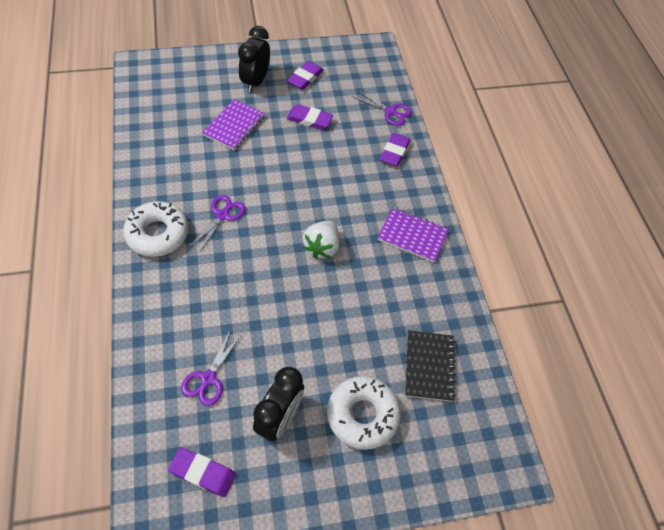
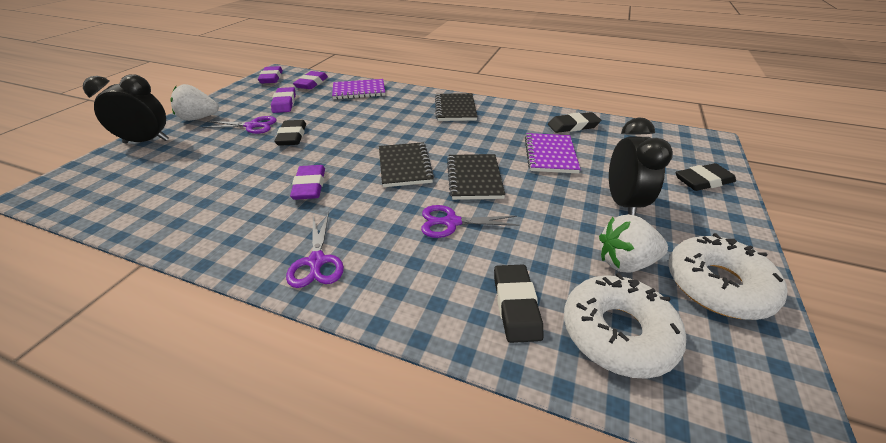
black eraser: none = 0 -> [274,120,306,146] [494,264,544,343] [548,112,601,133] [675,163,736,191] = 4
black notebook: [405,330,456,402] = 1 -> [379,142,434,187] [435,93,478,121] [447,154,505,200] = 3
white strawberry: [303,221,340,259] = 1 -> [170,84,219,121] [599,214,668,273] = 2

